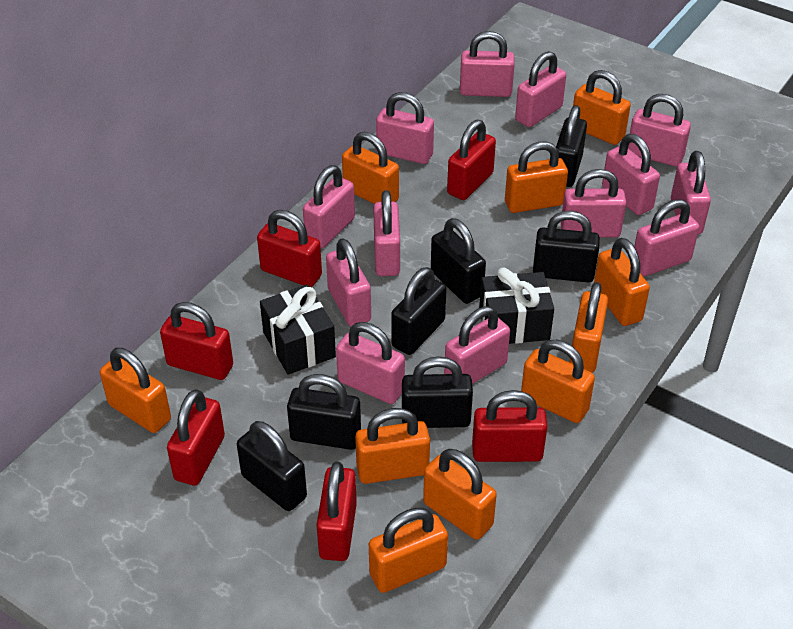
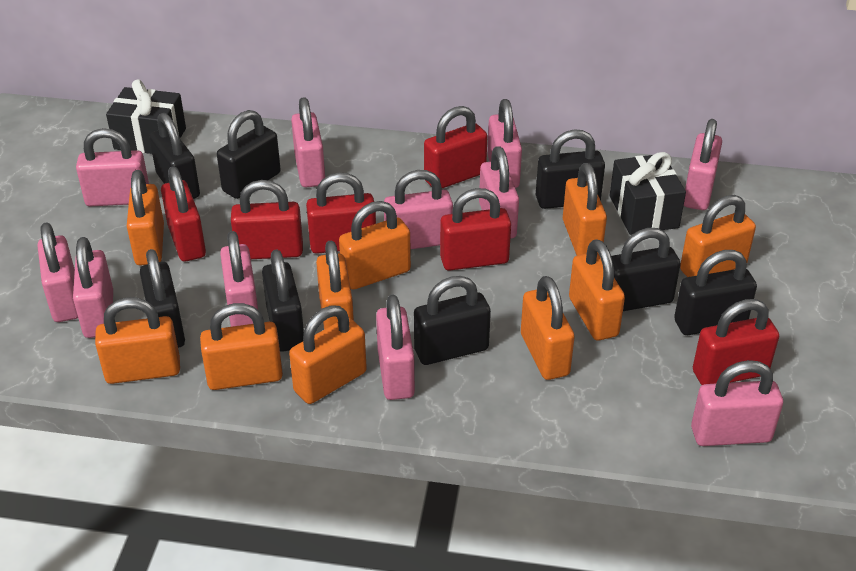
black padlock: [237,421,307,511] [287,374,361,450] [391,267,447,355] [402,356,473,428] [431,218,486,304] [533,211,600,283] [556,105,587,187] = 7 -> [140,249,185,348] [149,113,200,199] [217,110,281,199] [262,250,304,352] [414,276,491,365] [536,129,605,209] [611,228,681,311] [674,250,757,335] = 8
pink padlock: [303,165,355,248] [326,238,371,326] [336,322,405,404] [373,190,400,276] [376,92,434,164] [444,306,510,384] [460,31,515,97] [515,51,566,127] [561,169,626,237] [602,134,660,215] [628,94,691,167] [634,199,699,276] [671,151,711,234] = 13 -> [37,222,78,322] [73,237,113,338] [76,128,149,206] [220,231,258,327] [291,97,325,188] [376,294,415,400] [384,170,453,249] [479,146,519,239] [487,99,522,188] [684,119,722,210] [691,360,783,446] = 11

